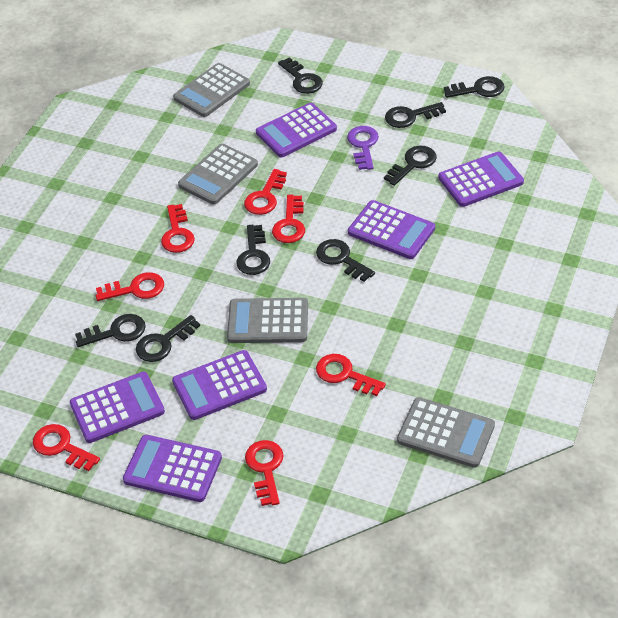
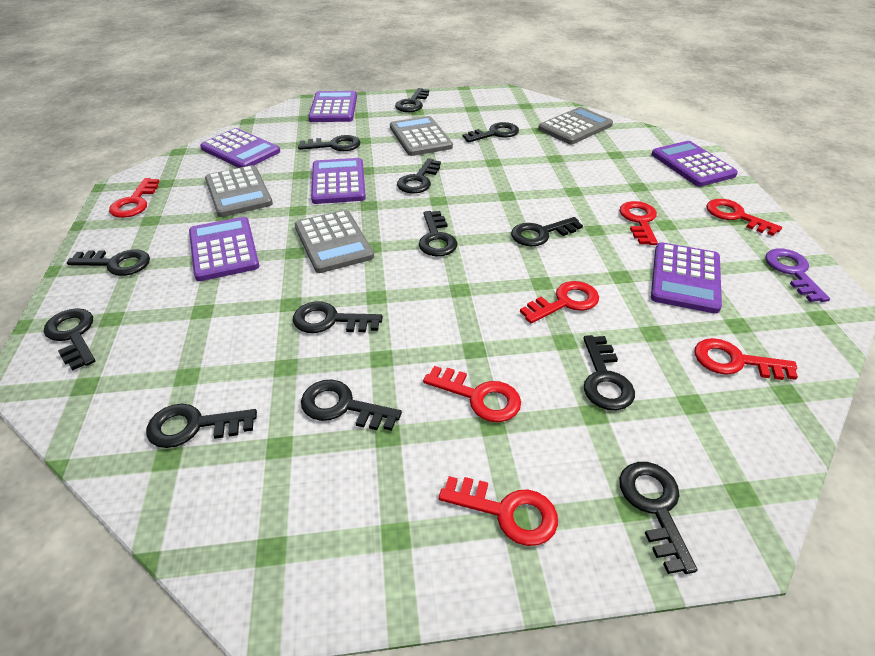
black key: [75,314,146,347] [136,315,200,362] [236,225,270,275] [278,57,323,94] [316,239,375,282] [384,145,437,186] [385,102,446,128] [444,76,505,98] = 8 -> [44,308,95,371] [67,250,150,276] [146,404,257,448] [293,301,383,333] [298,135,360,151] [301,380,402,431] [395,88,429,112] [397,159,441,194] [419,211,457,256] [463,122,519,143] [511,217,583,246] [583,335,635,411] [619,462,698,574] = 13

